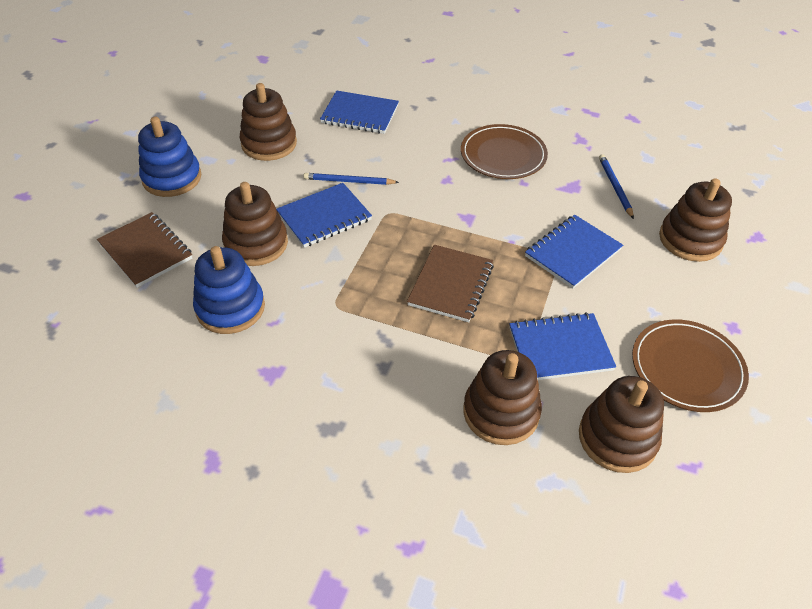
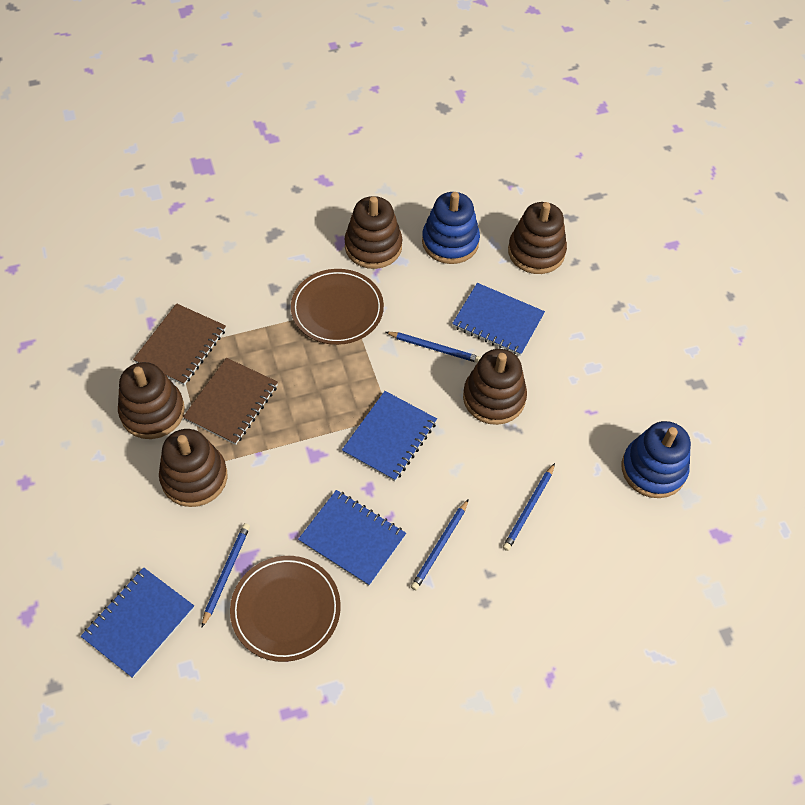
blue pencil: [303,173,399,185] [599,154,634,219] = 2 -> [201,523,250,628] [386,332,481,363] [411,499,469,590] [503,463,555,551] = 4

